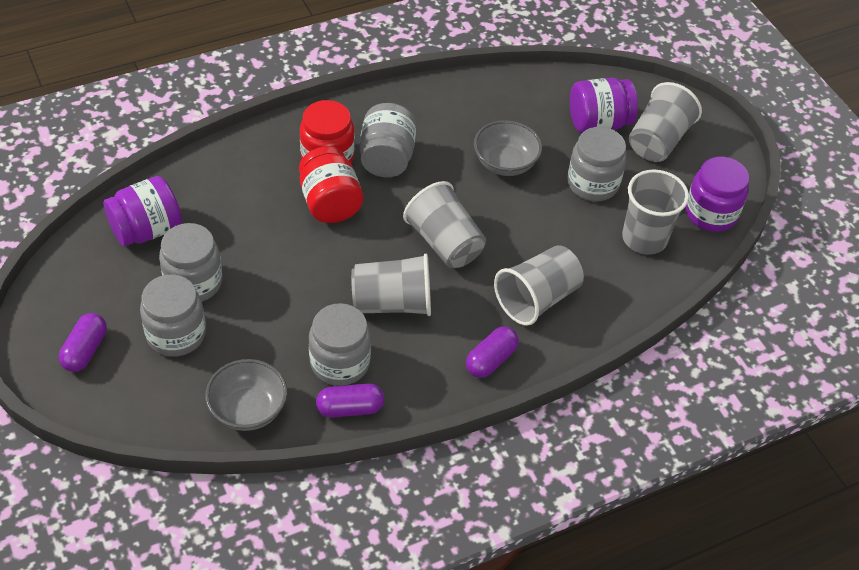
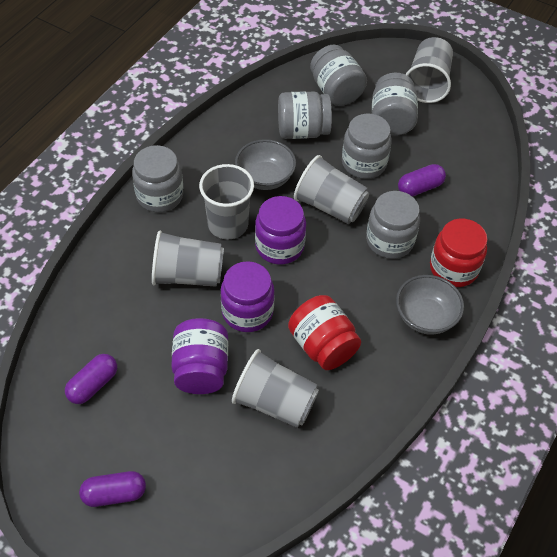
grey jar: [140,274,206,357] [159,223,222,302] [309,303,371,386] [359,103,417,177] [567,127,627,201] = 5 -> [132,145,183,212] [278,91,332,139] [310,45,367,106] [342,114,392,179] [366,191,420,259] [372,72,418,136] = 6

